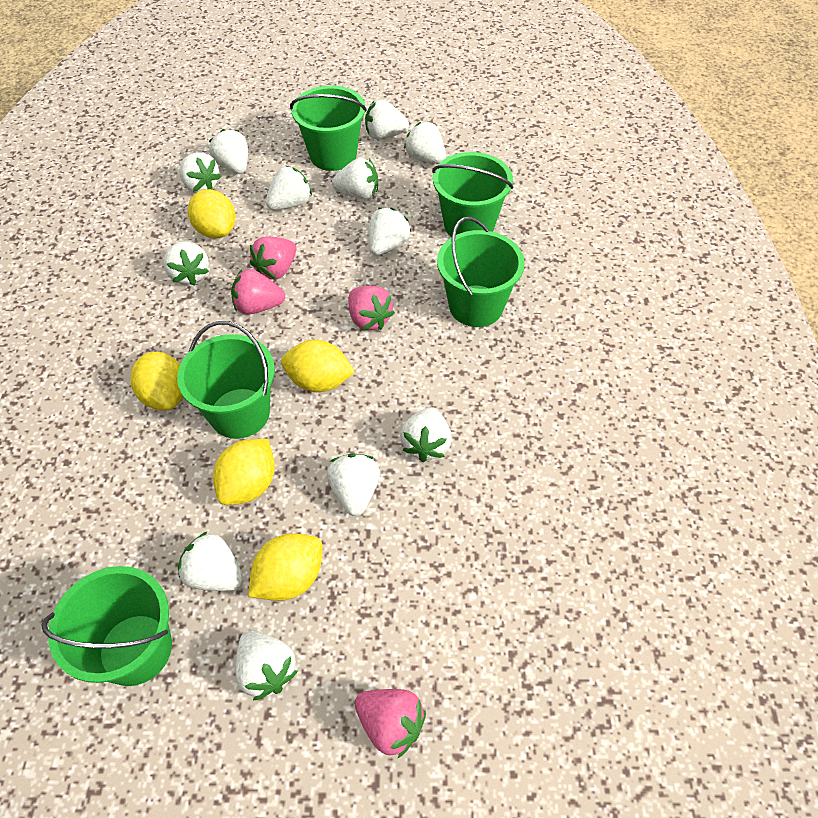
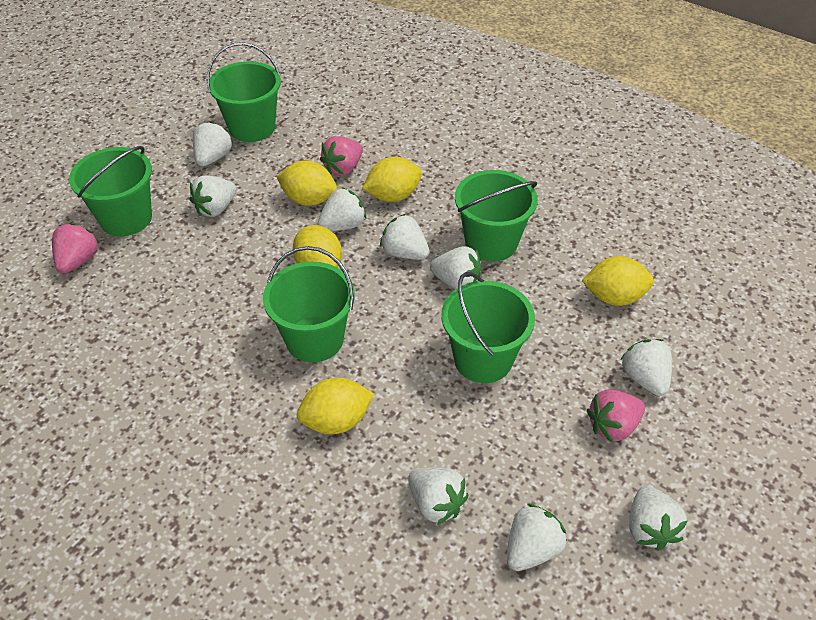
pink strawberry: [231,269,285,315] [250,237,296,280] [348,286,395,330] [355,689,426,759] = 4 -> [52,223,99,274] [320,136,363,176] [587,390,645,442] = 3
white strawberry: [163,241,209,285] [178,532,244,591] [179,152,221,193] [209,129,248,174] [235,630,298,701] [266,166,312,210] [327,454,380,516] [332,158,378,199] [365,99,409,139] [369,208,411,256] [400,407,452,462] [404,122,446,164] = 12 -> [190,176,236,217] [193,121,233,167] [318,187,366,231] [380,214,430,260] [408,467,469,525] [430,246,482,290] [507,504,567,571] [620,339,672,396] [629,486,688,551] = 9

